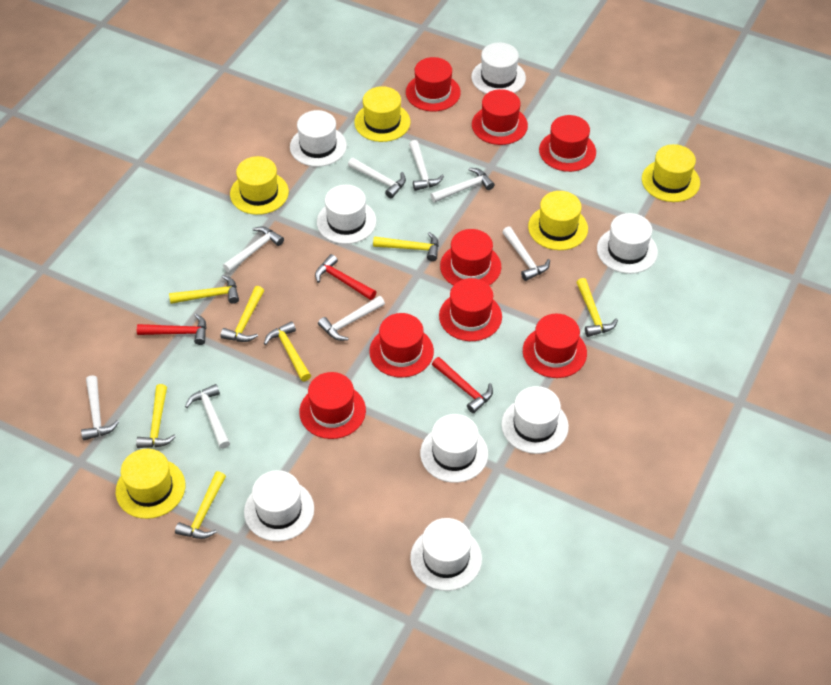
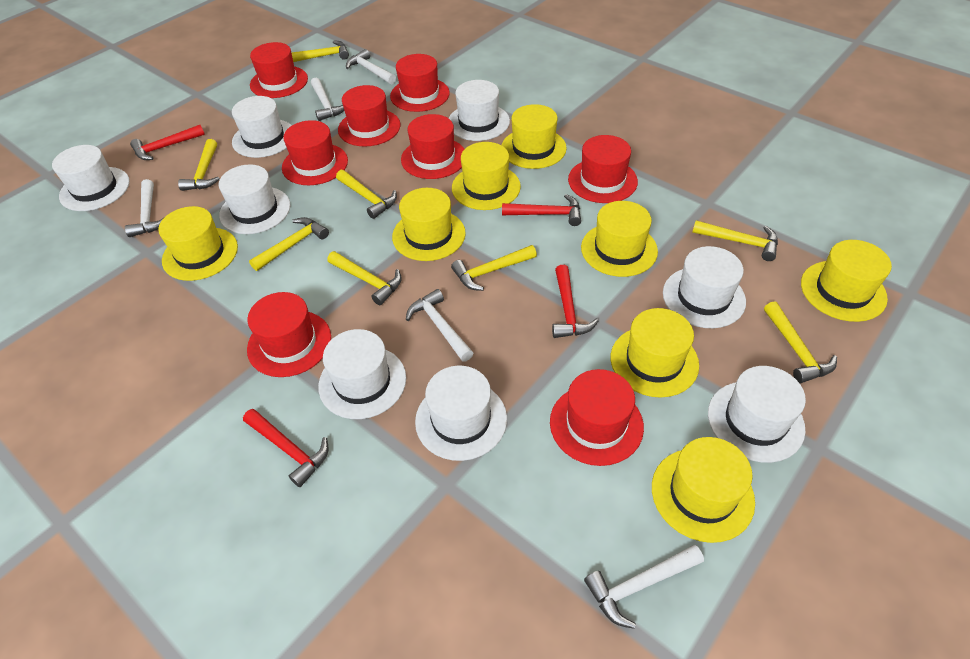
red hammer: [137,314,207,345] [315,254,376,300] [432,357,493,413] = 3 -> [130,125,205,160] [243,409,329,487] [502,194,581,226] [552,265,598,338] = 4
white hammer: [81,375,119,441] [185,384,230,449] [223,226,284,273] [318,296,385,341] [348,158,406,198] [409,140,444,191] [430,168,495,203] [502,226,550,281] = 8 -> [125,179,163,237] [311,78,344,121] [346,49,396,84] [406,289,473,362] [584,545,704,629] = 5
yellow hammer: [136,384,176,448] [169,275,239,304] [175,471,226,539] [221,286,264,342] [264,321,311,381] [373,232,439,261] [576,278,618,337] = 7 -> [178,139,220,191] [249,217,329,271] [291,41,349,62] [327,251,402,305] [336,170,397,219] [451,245,537,291] [692,220,778,261] [764,301,837,383] = 8
yellow hat: [116,449,185,519] [230,156,289,215] [354,86,410,142] [528,191,588,250] [642,144,700,202] = 5 -> [158,206,238,281] [392,188,466,261] [452,142,521,210] [502,104,567,169] [581,201,658,277] [611,308,699,397] [652,437,755,543] [801,240,892,322] = 8

